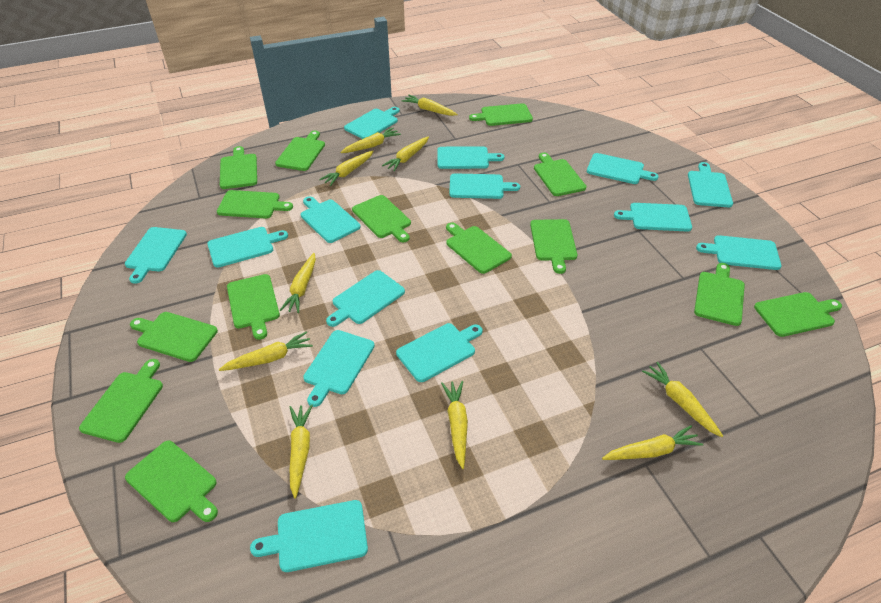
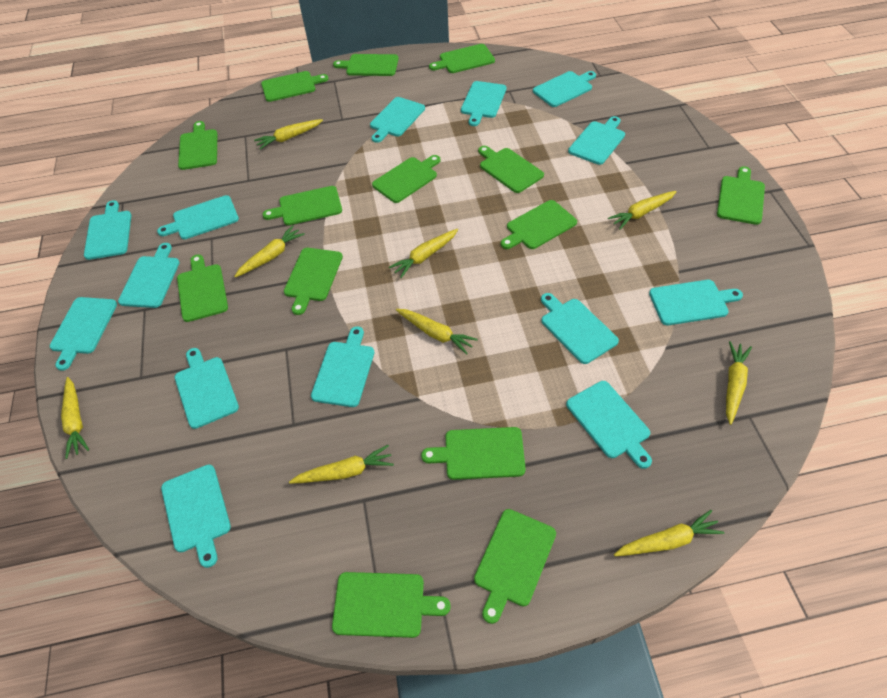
yellow carrot: [219,332,313,371] [280,253,316,313] [290,404,313,499] [319,151,374,186] [340,128,401,153] [382,136,429,171] [402,95,458,116] [441,381,468,469] [602,425,703,460] [642,362,723,437] = 10 -> [61,377,89,459] [234,225,305,278] [254,119,323,150] [289,445,394,484] [389,229,458,278] [396,309,478,355] [608,191,677,229] [614,510,724,556] [726,341,752,425] = 9

